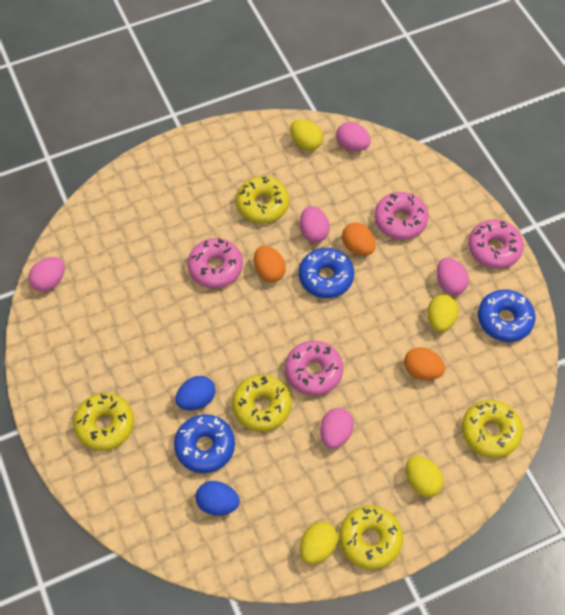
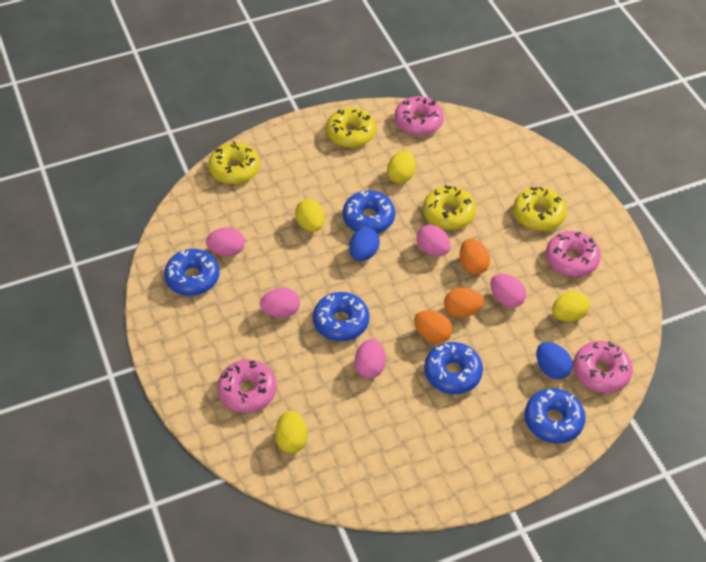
blue donut: [174,414,235,473] [299,248,354,298] [478,289,535,342] = 3 -> [164,249,220,296] [313,292,369,341] [343,191,395,233] [424,342,483,394] [525,388,585,444] = 5
yellow donut: [73,393,134,451] [232,375,292,431] [236,176,289,223] [339,505,403,569] [462,400,523,458] = 5 -> [208,141,259,184] [326,108,376,148] [423,185,476,230] [513,187,567,231] = 4

